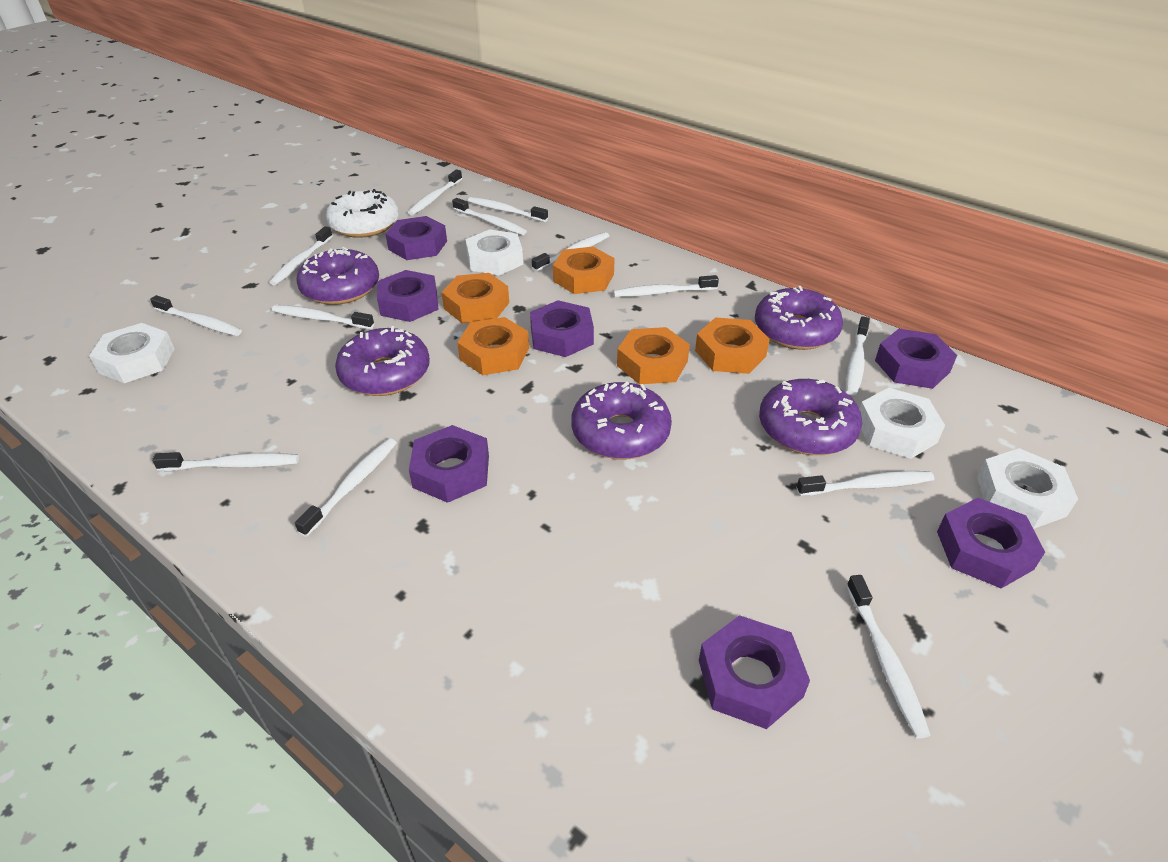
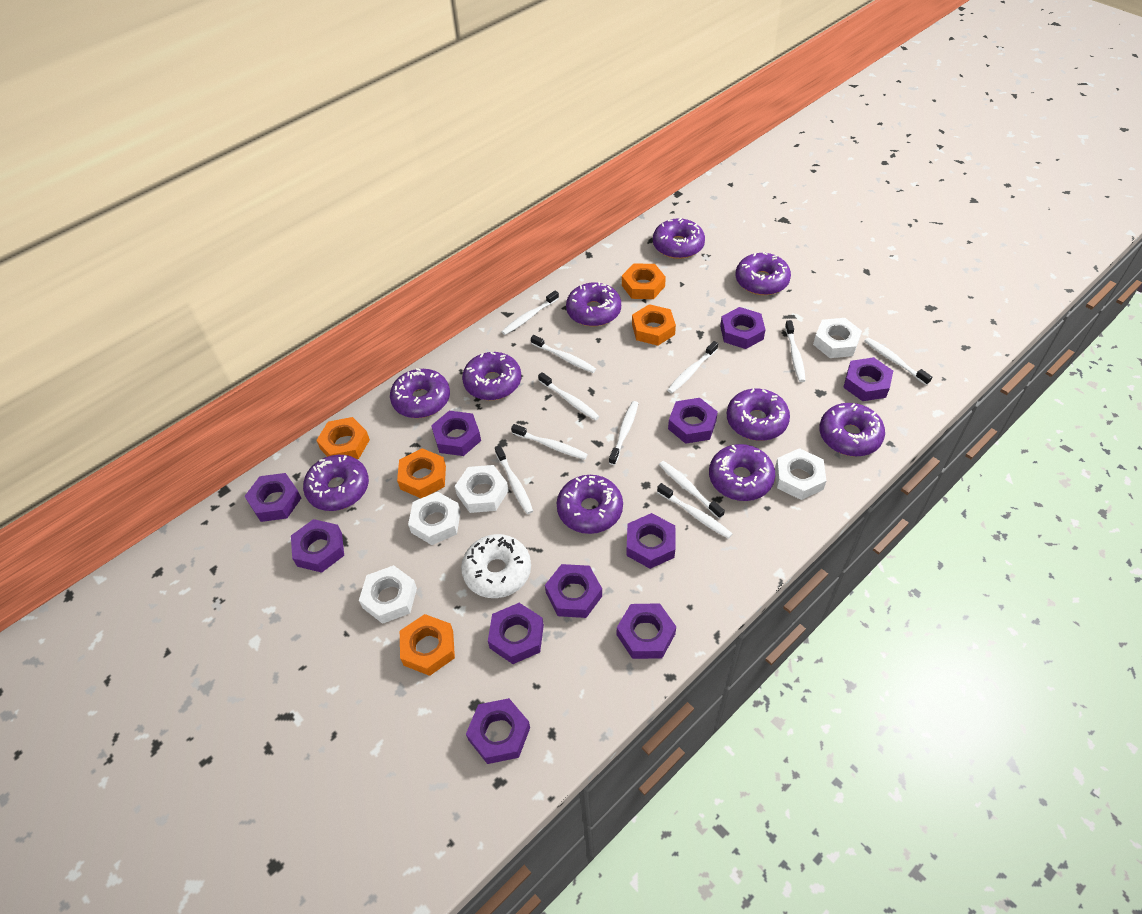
purple donut: [296,247,379,305] [335,326,430,396] [571,382,672,459] [755,286,843,350] [759,379,862,455] = 5 -> [303,455,369,511] [390,368,450,418] [462,352,521,400] [557,475,623,534] [566,282,621,326] [653,218,705,259] [709,444,775,501] [727,389,790,441] [735,252,791,295] [819,403,885,457] = 10
purple nut: [377,270,439,322] [386,216,447,260] [409,425,489,503] [530,300,594,357] [699,615,810,729] [875,329,957,389] [937,498,1045,589] = 7 -> [245,473,301,522] [291,519,344,573] [431,411,481,456] [466,698,530,764] [488,603,544,664] [545,564,602,618] [617,603,676,659] [626,513,675,569] [668,398,718,444] [720,307,766,349] [843,357,893,401] = 11
white nut: [89,323,174,383] [466,229,523,275] [859,388,945,459] [977,448,1078,529] = 4 -> [359,565,417,624] [408,492,461,545] [455,465,509,513] [775,448,826,500] [813,318,862,358] = 5
white toothbrush: [150,295,242,336] [152,452,299,471] [269,226,333,285] [272,305,374,329] [295,438,397,537] [407,169,462,215] [452,198,527,235] [468,197,548,222] [532,232,609,272] [613,275,719,297] [796,471,934,496] [846,316,870,395] [846,575,931,739] = 13 -> [495,445,533,514] [501,290,559,335] [511,424,588,460] [531,335,596,373] [538,372,600,421] [609,401,638,465] [657,483,732,539] [659,461,725,519] [667,341,718,393] [785,320,806,382] [864,337,932,385] = 11

